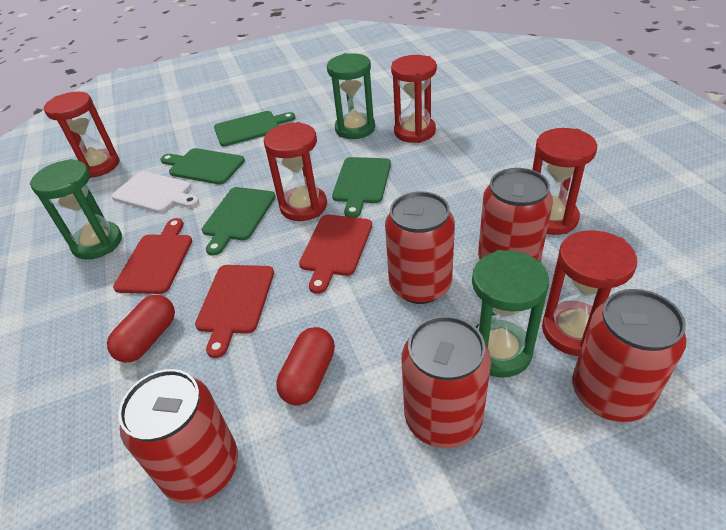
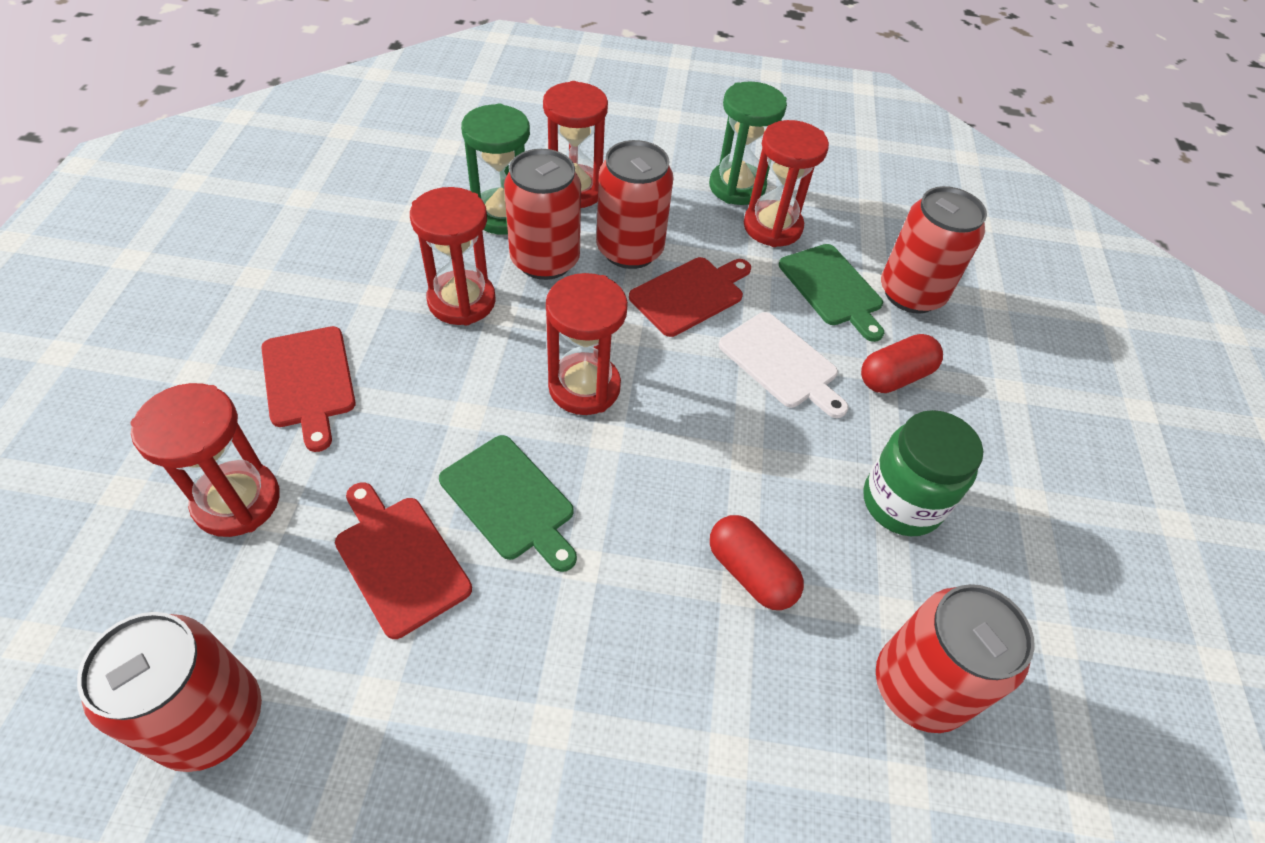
green cutting board: [161,148,245,185] [202,187,276,256] [214,111,295,146] [332,157,391,218] = 4 -> [439,435,577,572] [779,244,884,342] = 2
green hourglass: [30,159,122,260] [327,53,375,139] [472,250,549,378] = 3 -> [461,104,530,235] [709,81,787,205] = 2
green jar: none = 0 -> [863,410,983,536] = 1

